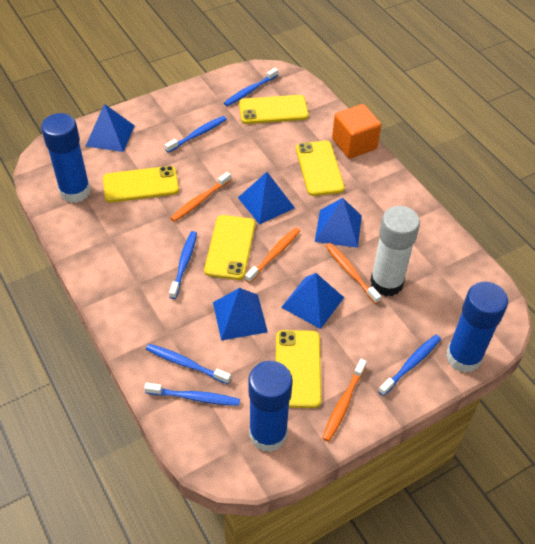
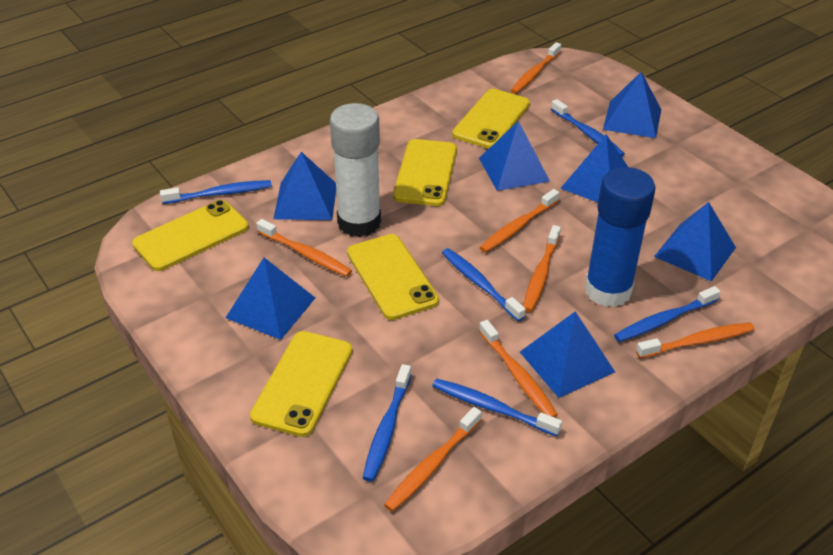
blue glue stick: [41,113,91,203] [248,361,293,452] [446,282,508,373] = 3 -> [585,167,655,307] = 1
blue pyramid: [86,104,135,152] [213,288,268,341] [238,172,295,225] [281,273,344,329] [315,198,362,248] = 5 -> [226,258,315,340] [273,152,336,220] [479,121,550,191] [520,311,615,398] [560,134,628,202] [603,72,661,138] [654,202,736,281] = 7
orange cube: [332,104,381,159] = 1 -> none = 0
orange toothbrush: [170,172,231,222] [245,227,300,283] [322,359,367,442] [326,243,381,304] = 4 -> [256,219,352,277] [384,407,482,512] [479,189,559,253] [479,320,558,418] [510,42,561,94] [523,225,561,312] [636,322,755,358] = 7

